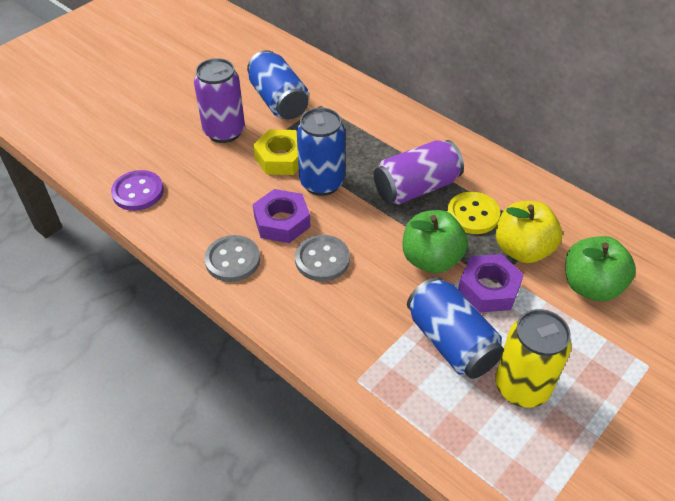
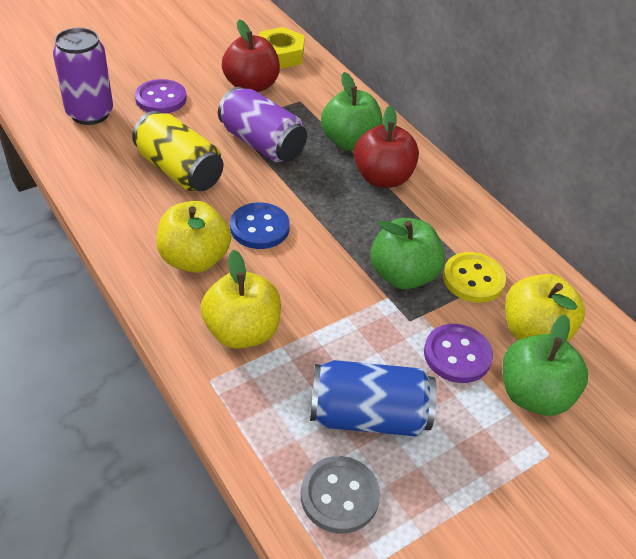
blue button: none = 0 -> [230,202,290,249] = 1
blue can: [247,50,309,119] [297,108,345,196] [407,277,504,379] = 3 -> [310,360,437,436] = 1
green apple: [403,210,468,273] [565,236,636,301] = 2 -> [321,72,383,151] [370,218,445,289] [503,315,588,416] = 3
grey button: [204,235,260,282] [295,235,350,281] = 2 -> [301,456,380,534] = 1
purple button: [111,170,164,211] = 1 -> [135,79,187,113] [424,324,493,383] = 2
purple nut: [253,189,311,243] [458,254,524,312] = 2 -> none = 0
red apple: none = 0 -> [222,19,280,92] [354,106,419,188] = 2
yellow apple: [496,201,562,263] = 1 -> [156,201,231,273] [201,250,281,349] [505,274,585,342] = 3

